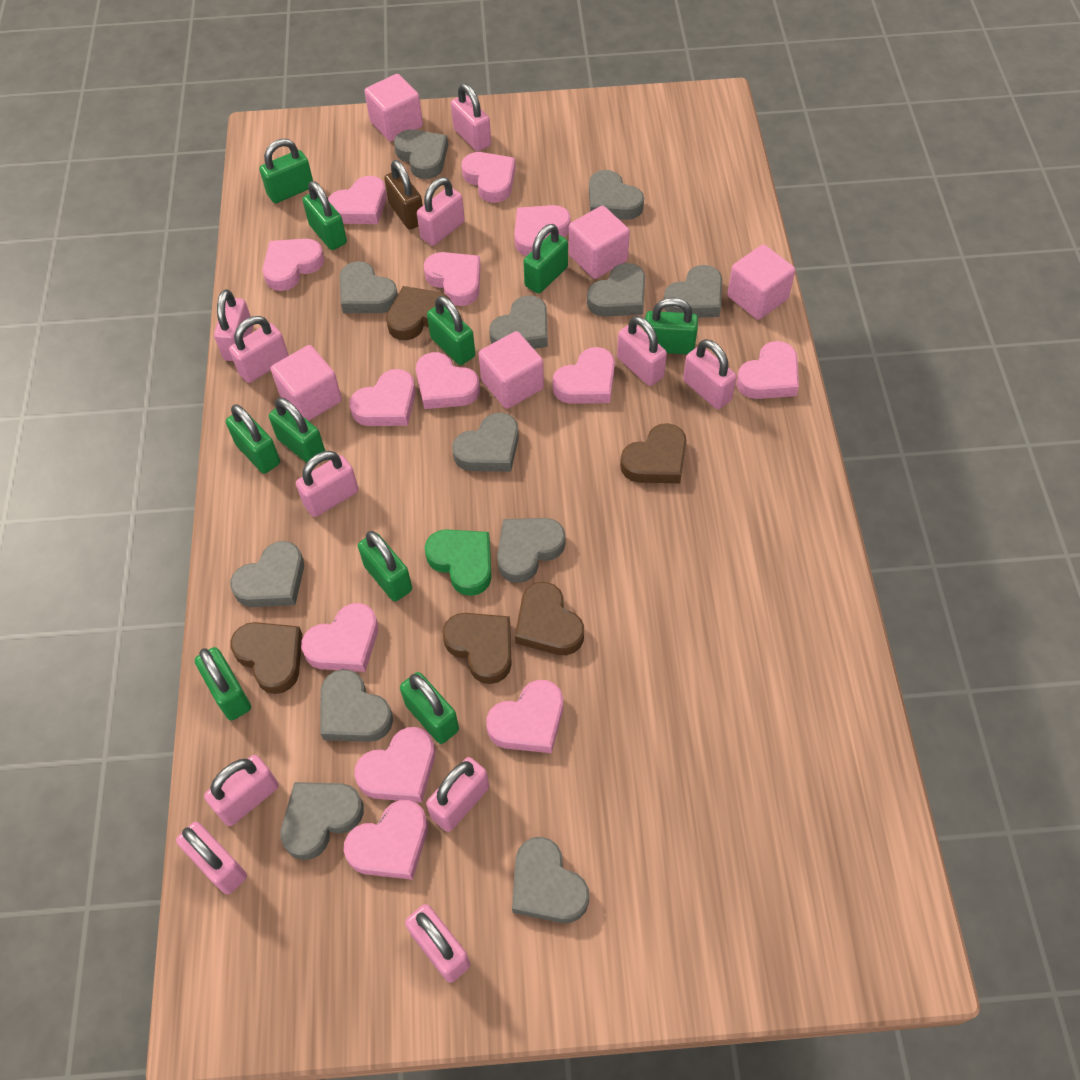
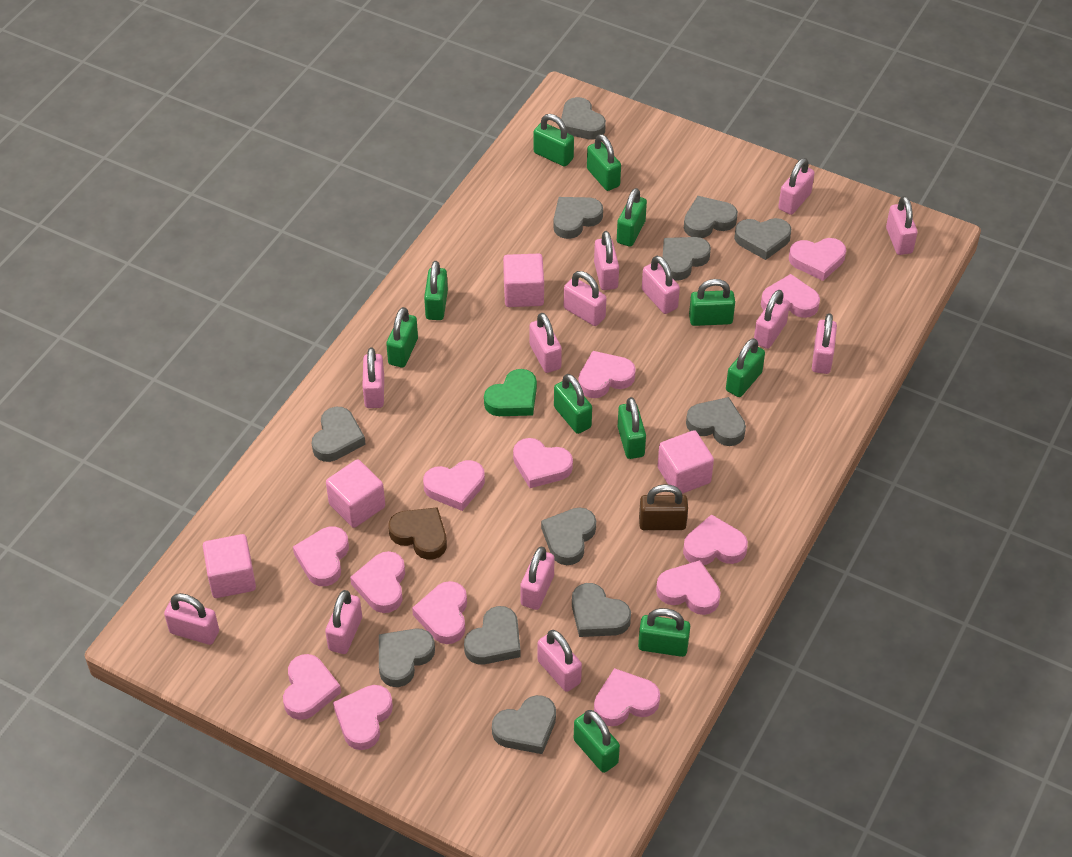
brown heart: [230,622,302,694] [386,286,450,340] [442,613,512,684] [515,582,584,655] [620,423,686,483] = 5 -> [388,507,447,560] = 1
green padlock: [195,647,251,720] [226,404,280,474] [259,139,313,203] [269,398,325,463] [303,181,347,250] [358,531,412,601] [400,672,459,744] [427,296,475,365] [523,224,568,294] [644,297,698,354] = 10 -> [386,307,418,368] [424,261,448,320] [534,114,574,167] [554,374,592,434] [574,710,620,773] [587,134,621,191] [617,188,647,247] [618,397,646,459] [638,608,690,657] [689,279,735,326] [726,338,765,397] = 11
pink cube: [271,345,342,421] [364,74,423,142] [478,331,544,409] [569,206,630,279] [727,244,795,320] = 5 -> [203,534,256,598] [326,459,385,528] [503,254,544,307] [657,430,714,494] = 4
pink padlock: [176,822,247,894] [204,755,279,826] [214,289,253,361] [229,316,289,383] [296,451,359,517] [405,904,470,983] [417,177,465,246] [426,757,489,832] [451,83,491,152] [617,316,667,386] [683,339,737,409] = 11 -> [164,593,219,645] [325,590,362,654] [362,348,384,408] [520,547,554,610] [530,313,562,373] [538,630,582,692] [564,271,606,326] [594,231,619,290] [642,256,680,314] [754,290,790,349] [778,158,815,215] [812,313,837,374] [886,196,918,255] = 13

